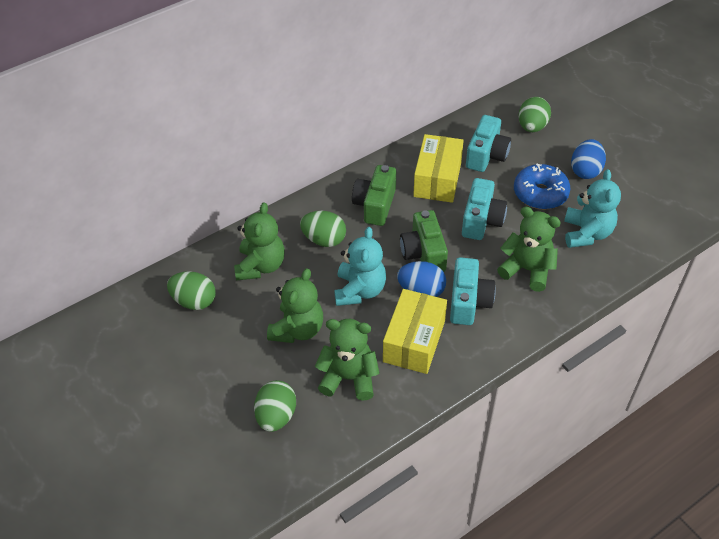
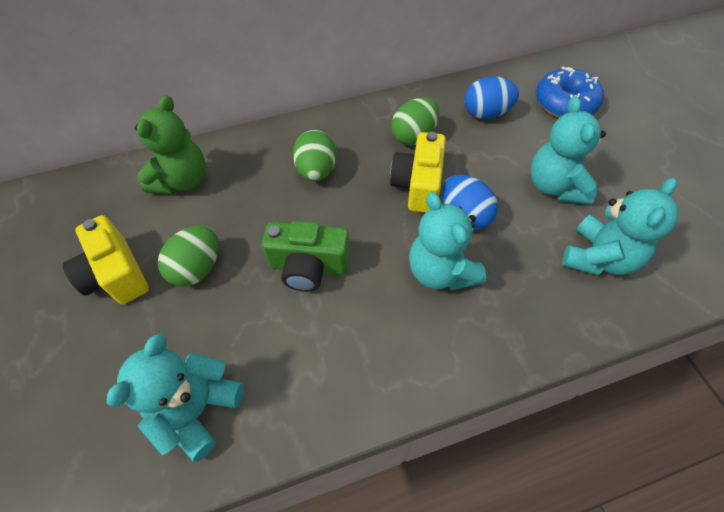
green camera: [352,165,396,226] [400,210,448,272] = 2 -> [262,221,350,292] = 1
green egg: [167,271,216,310] [254,380,296,432] [300,211,346,247] [519,97,551,132] = 4 -> [158,225,219,287] [293,130,336,181] [391,98,439,146] = 3
green teddy bear: [234,202,285,280] [267,268,323,343] [315,319,380,401] [497,207,561,292] = 4 -> [135,95,206,195] = 1
turquoise camera: [450,257,496,325] [462,178,507,240] [466,115,511,172] = 3 -> none = 0
turquoise teddy bear: [334,227,386,306] [564,169,621,248] = 2 -> [106,334,244,462] [409,192,486,291] [530,97,606,204] [562,178,679,276] = 4
yellow box: [383,289,447,374] [413,134,464,203] = 2 -> none = 0
yellow camera: none = 0 -> [62,215,149,304] [390,132,446,213] = 2

